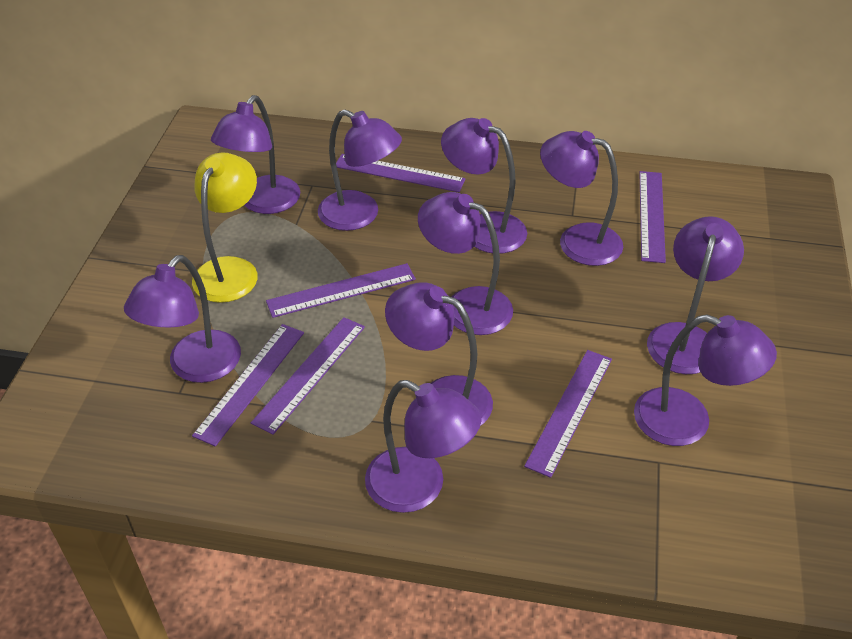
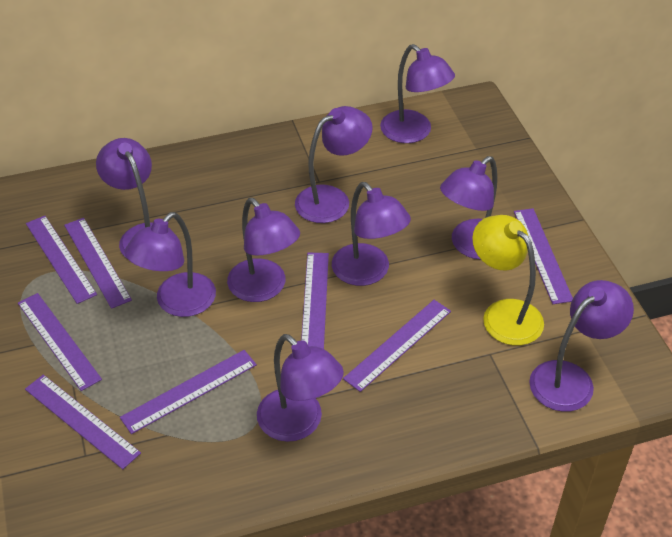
purple lamp: [124,255,241,383] [211,95,300,214] [318,110,402,231] [365,380,481,513] [385,282,493,426] [418,192,513,335] [441,118,527,254] [540,131,623,266] [634,315,777,446] [647,216,744,374] = 10 -> [96,138,174,258] [125,212,216,317] [227,198,300,302] [257,334,344,442] [295,106,373,223] [332,182,411,286] [380,44,455,143] [440,156,497,259] [529,280,634,412] = 9
purple ruler: [192,324,304,447] [251,317,365,435] [266,263,416,318] [336,154,466,192] [524,350,612,478] [639,171,666,263] = 6 -> [18,293,102,391] [25,375,141,469] [26,216,97,304] [64,218,132,309] [120,350,257,434] [301,253,329,349] [343,300,451,392] [514,208,573,304] = 8

